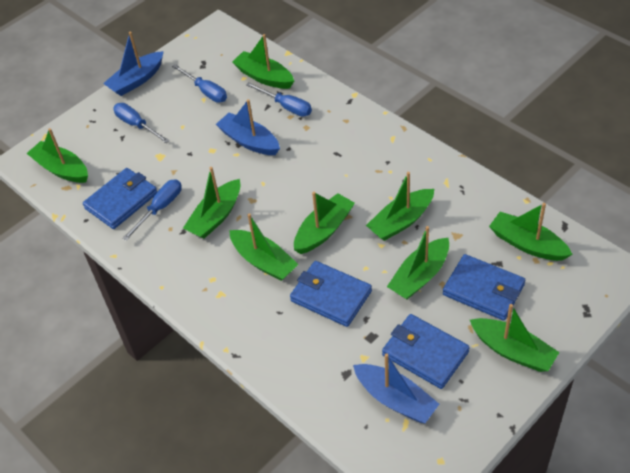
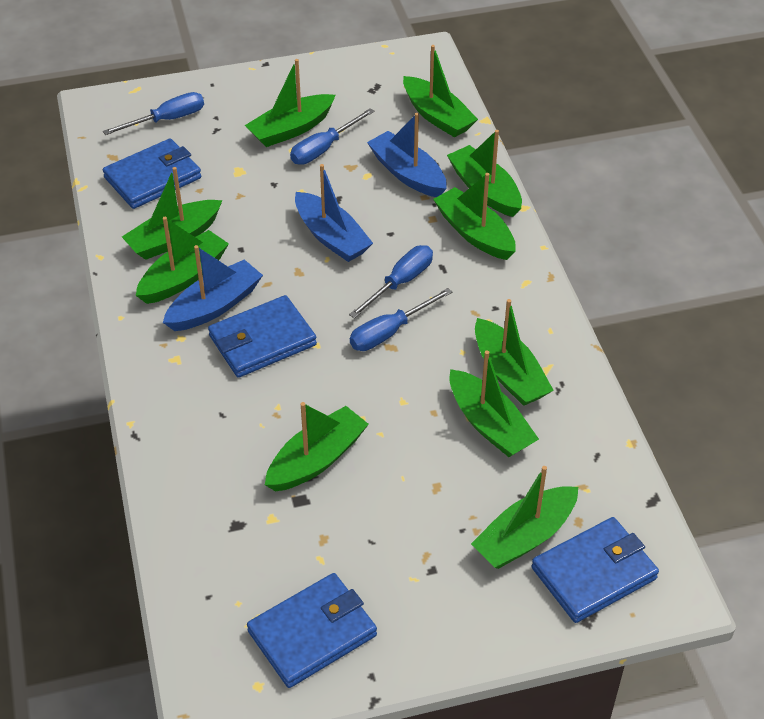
green boat: [26,128,88,183] [183,167,240,239] [229,213,298,281] [232,34,294,89] [294,192,355,254] [366,172,434,241] [387,226,449,300] [470,304,559,372] [489,203,573,261] = 9 -> [122,167,222,260] [136,217,229,304] [245,59,335,147] [265,402,369,492] [403,45,478,138] [433,173,516,260] [447,130,522,217] [449,350,539,457] [471,466,578,569] [475,299,554,406] = 10

